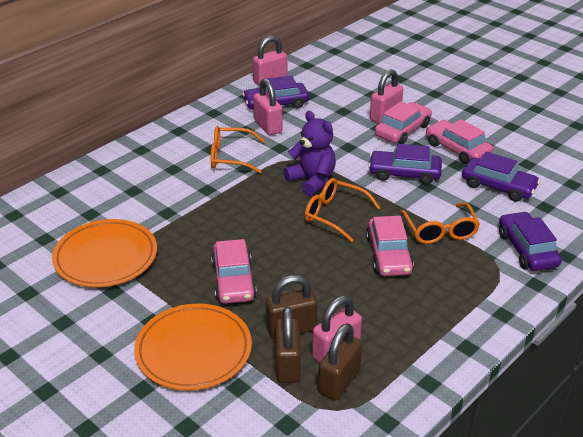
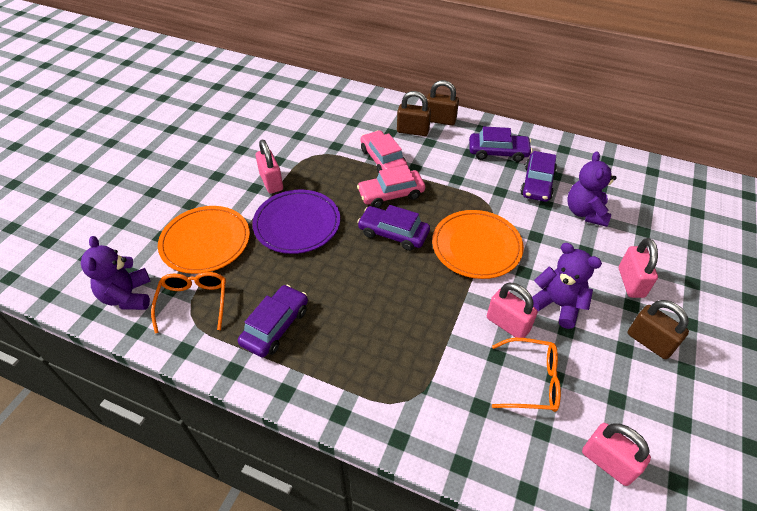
orange glasses: [211,126,265,173] [305,178,380,242] [400,203,480,244] = 3 -> [151,272,226,333] [492,338,561,412] = 2
pink car: [211,239,257,304] [366,216,414,276] [375,101,432,144] [426,119,493,164] = 4 -> [357,165,425,208] [360,130,407,173] = 2
purple plate: none = 0 -> [252,190,340,254] = 1
purple teddy bear: [284,111,336,196] = 1 -> [81,236,151,310] [532,243,602,329] [567,151,617,227] = 3

